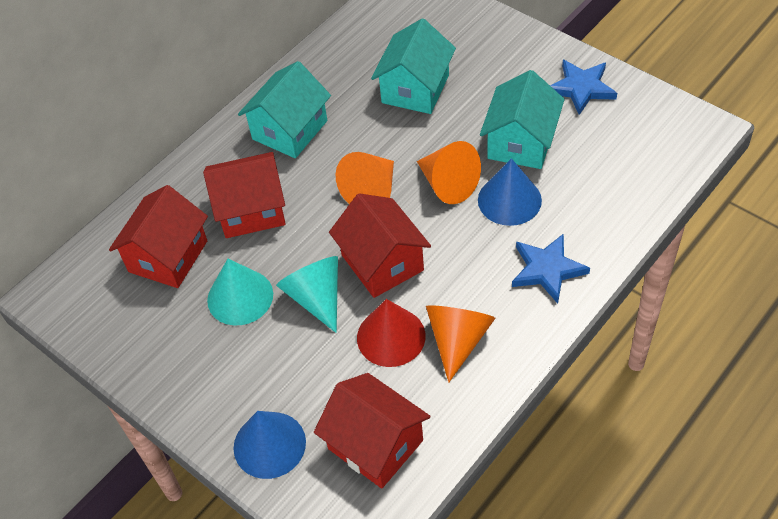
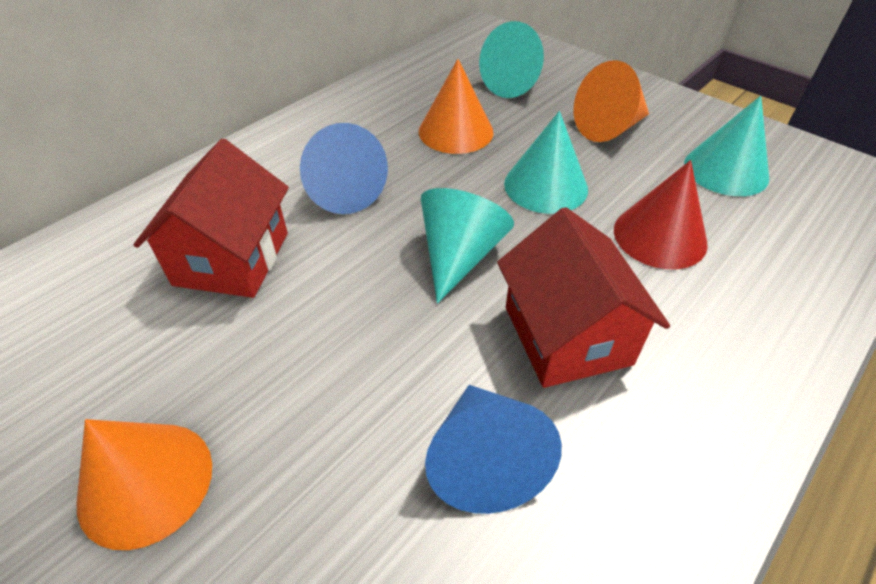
blue star: [512,234,590,304] [550,60,617,115] = 2 -> none = 0
red house: [109,185,208,288] [203,152,286,238] [314,373,430,489] [329,193,431,298] = 4 -> [134,139,289,298] [497,207,670,388] = 2
turquoise cone: [207,259,273,325] [276,256,338,333] = 2 -> [421,188,514,304] [479,21,544,98] [504,111,588,214] [684,96,769,196] = 4
turquoise house: [238,61,331,158] [371,18,456,114] [480,70,565,169] = 3 -> none = 0

